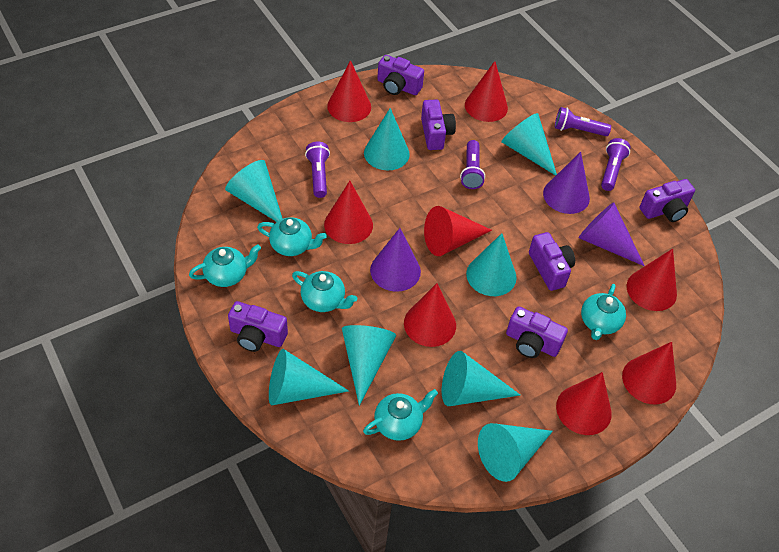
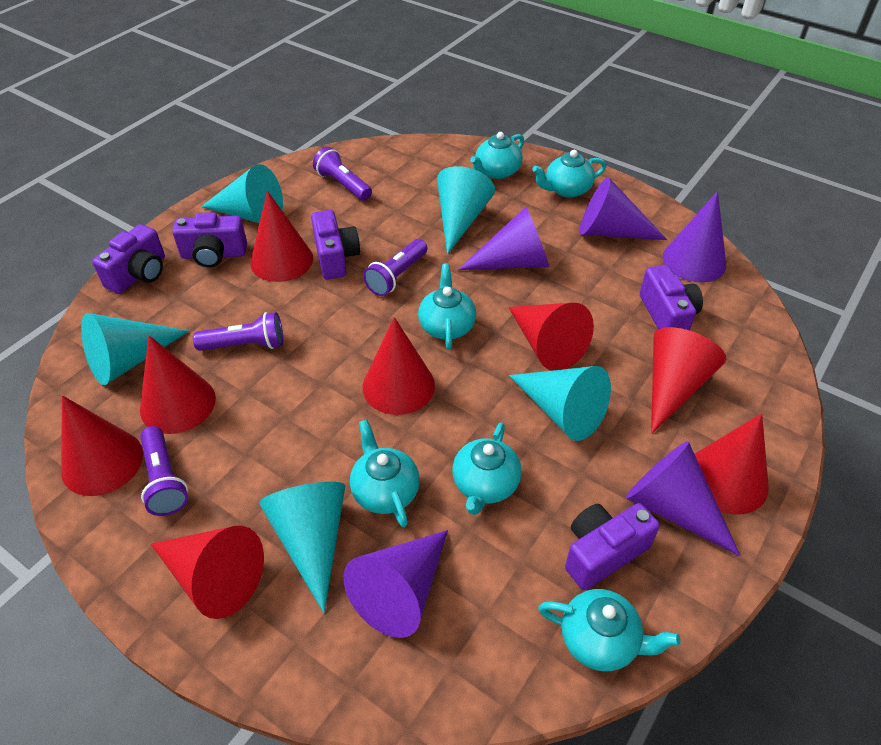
purple camera: [228,301,288,352] [377,55,424,95] [421,99,456,150] [506,306,568,358] [529,232,575,291] [640,179,695,222] = 6 -> [92,224,165,294] [173,212,247,267] [311,210,360,280] [565,503,660,590] [640,265,703,330] = 5
purple cone: [370,228,421,292] [543,152,590,214] [579,202,645,266] = 3 -> [343,530,448,638] [458,207,549,270] [580,177,667,240] [626,441,740,556] [662,191,726,282] = 5
turquoise cone: [225,160,283,222] [269,349,349,405] [342,325,396,406] [364,108,410,171] [442,351,520,406] [466,233,517,296] [478,423,553,482] [501,113,557,176] = 8 -> [81,313,189,385] [201,164,283,223] [259,482,345,613] [437,166,495,255] [509,366,611,441] = 5
turquoise teapot: [189,244,261,287] [257,217,327,256] [292,271,357,312] [363,389,438,441] [581,284,626,340] = 5 -> [350,420,420,527] [418,264,476,350] [452,422,522,515] [470,132,524,179] [532,150,607,198] [538,589,681,671] = 6

